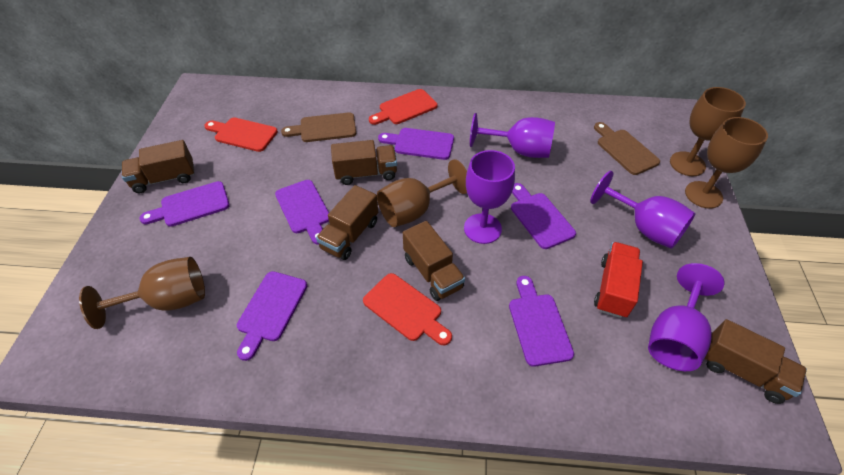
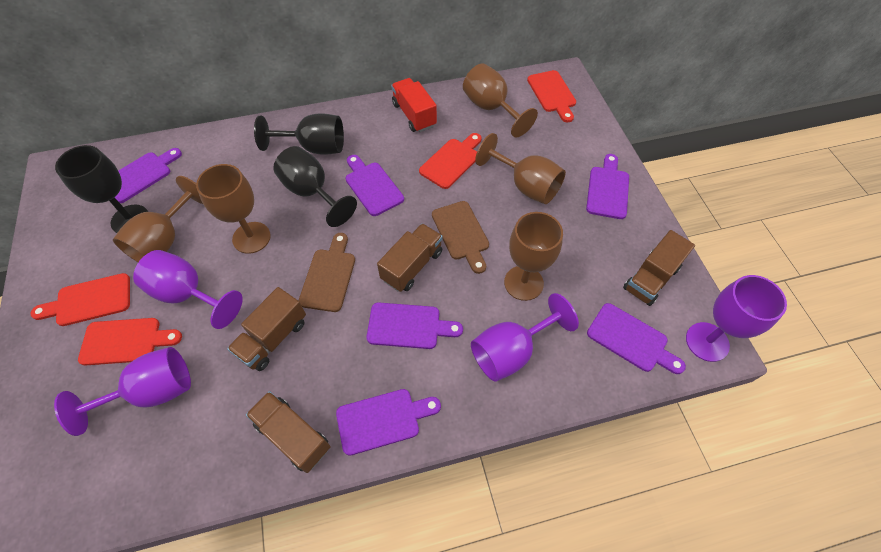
black goblet: none = 0 -> [55,145,148,233] [254,113,344,155] [273,146,357,227] = 3
brown goblet: [79,257,205,329] [377,159,467,227] [670,87,746,176] [685,117,768,209] = 4 -> [113,176,203,262] [196,164,271,254] [463,64,538,137] [475,133,566,204] [504,212,563,301] = 5
brown truck: [122,140,195,193] [316,185,378,260] [331,140,397,185] [403,221,465,301] [705,319,807,404] = 5 -> [227,287,306,371] [246,391,330,473] [377,223,443,292] [623,230,695,306] = 4
red cutting board: [204,118,278,152] [363,273,452,346] [369,89,438,125] = 3 -> [31,273,130,326] [78,318,182,366] [419,133,482,189] [527,70,576,122] = 4

